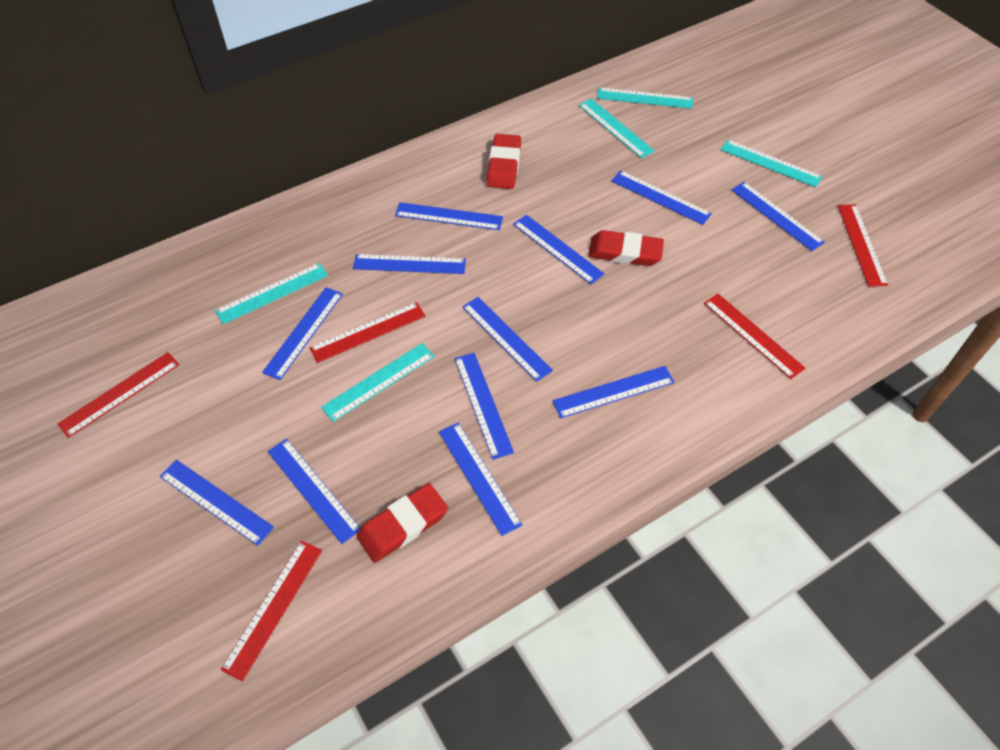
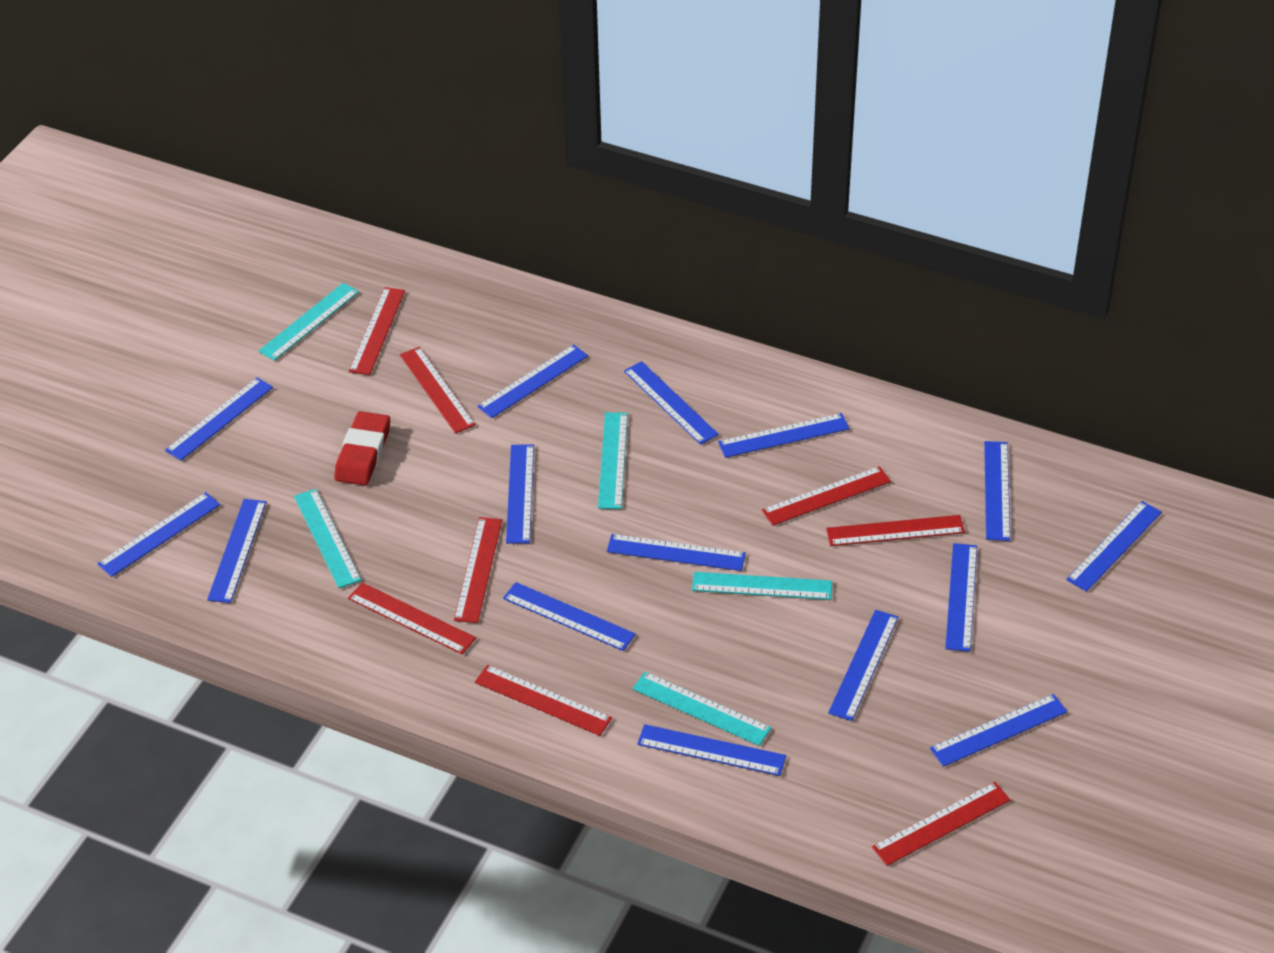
blue ruler: [160,460,274,546] [262,287,343,380] [268,439,361,544] [353,254,466,274] [395,202,503,230] [439,422,523,536] [454,353,514,460] [462,297,553,382] [513,215,604,284] [552,366,674,418] [611,171,712,225] [732,182,825,251] = 12 -> [97,492,220,577] [165,377,273,461] [207,499,266,603] [477,344,588,418] [503,582,636,651] [506,445,534,544] [607,534,746,571] [624,361,719,445] [637,724,786,776] [718,413,850,458] [828,610,898,721] [930,694,1068,767] [945,543,977,652] [984,441,1010,541] [1066,501,1162,592] = 15
red eraser: [356,483,448,563] [487,134,521,189] [588,230,664,266] = 3 -> [334,411,390,486] = 1
red ruler: [57,352,179,438] [220,541,322,681] [309,302,426,363] [704,293,805,379] [838,204,888,287] = 5 -> [348,582,476,654] [349,287,405,375] [400,347,476,433] [454,517,502,623] [475,665,612,736] [762,466,891,526] [826,515,965,546] [872,782,1010,866] = 8

